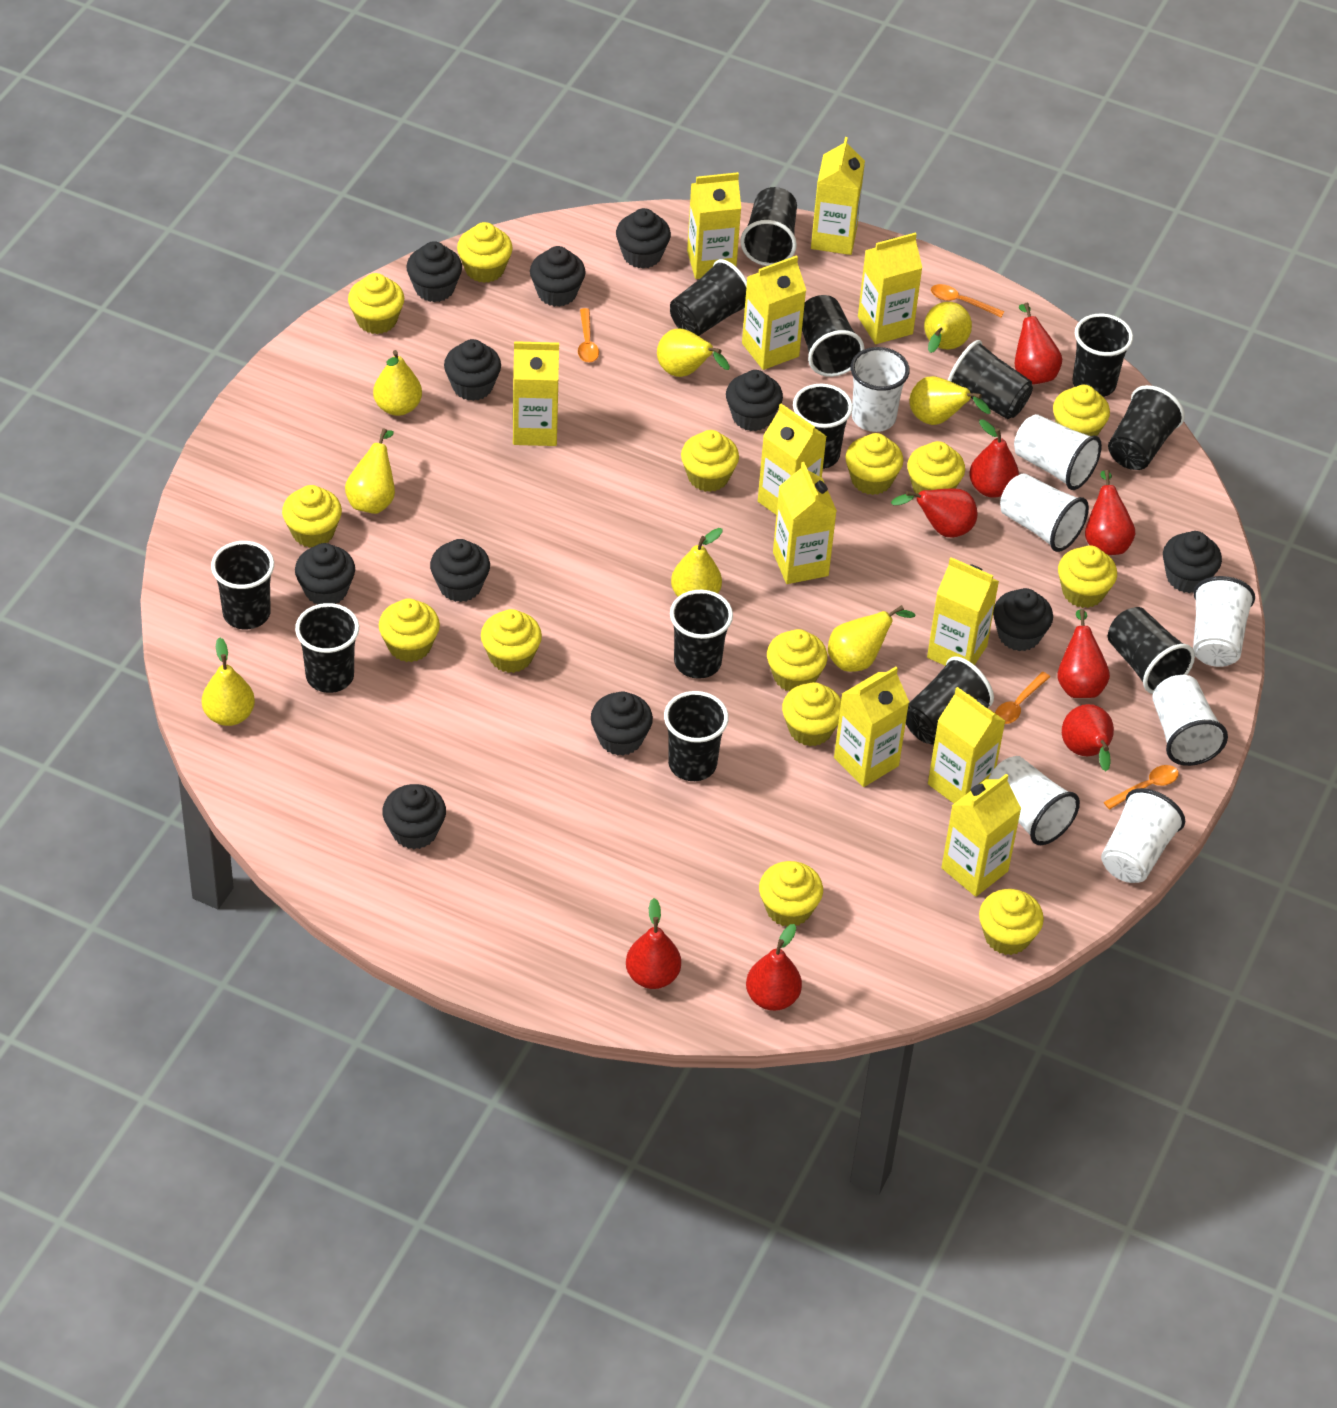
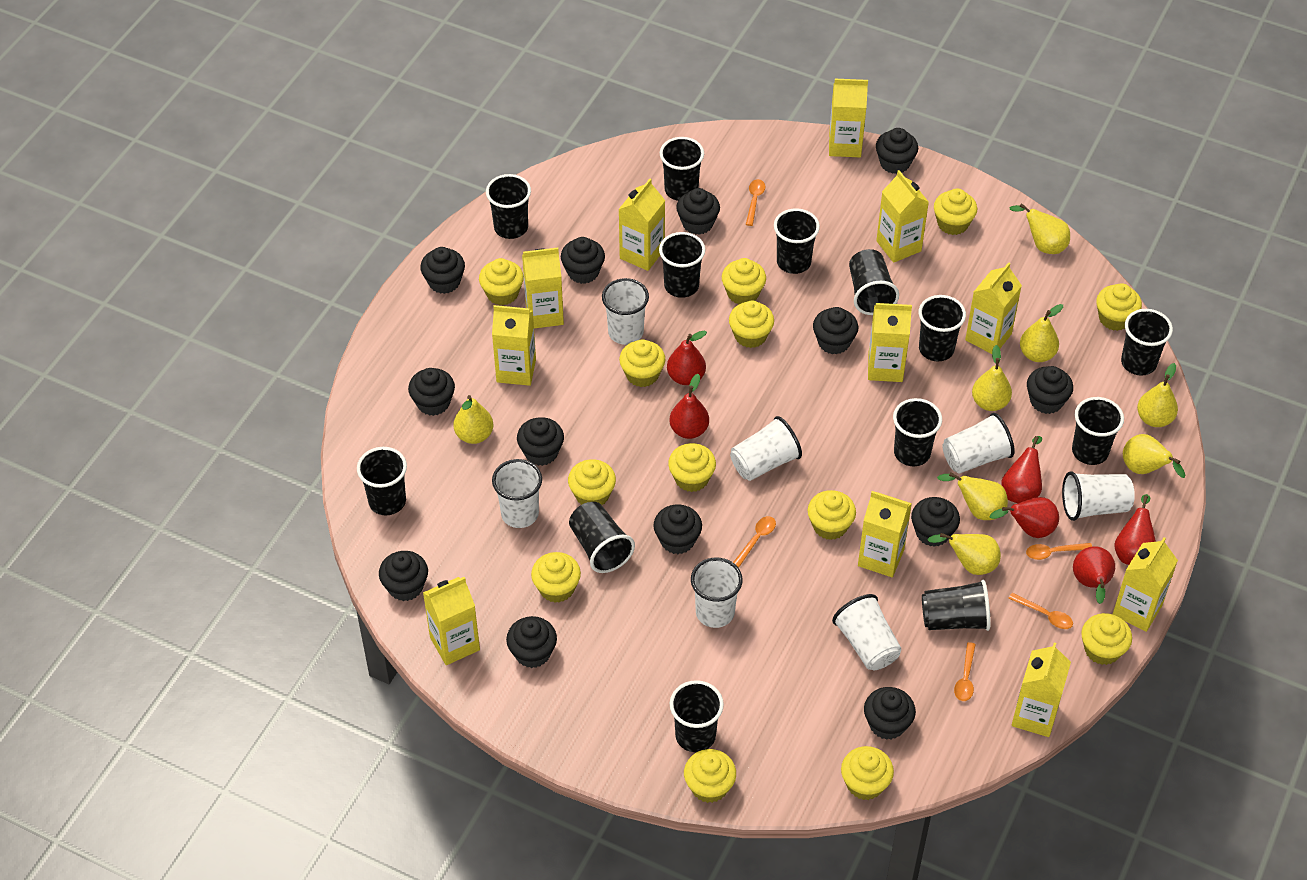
black cupcake: [295,543,355,605] [382,784,446,849] [406,241,462,302] [430,539,490,602] [444,339,501,401] [530,246,585,307] [591,691,653,756] [616,208,671,269] [726,370,783,431] [993,588,1053,651] [1163,531,1222,593] = 11 -> [379,551,428,601] [408,368,455,416] [420,247,465,294] [506,616,557,668] [517,417,564,466] [561,237,605,284] [654,505,702,554] [676,188,720,235] [813,307,858,354] [864,687,916,740] [876,128,918,174] [911,497,960,547] [1027,366,1073,414] = 13
orange spoon: [578,308,599,363] [931,284,1004,317] [995,672,1050,724] [1104,765,1179,810] = 4 -> [733,516,776,567] [746,179,765,226] [954,642,976,701] [1008,593,1073,629] [1026,543,1092,560] = 5
red pear: [626,898,681,989] [746,924,802,1011] [891,488,978,537] [969,419,1019,498] [1015,303,1062,384] [1058,609,1110,698] [1062,704,1114,771] [1085,470,1135,555] = 8 -> [667,330,707,385] [670,374,709,439] [990,497,1059,538] [1001,436,1042,503] [1073,546,1115,604] [1114,494,1156,565] = 6
yellow cupcake: [282,485,342,548] [348,273,404,334] [379,599,440,662] [457,222,513,283] [481,609,542,673] [681,430,739,492] [759,861,823,927] [767,629,828,691] [782,682,841,746] [845,433,903,495] [907,441,965,494] [979,889,1044,955] [1053,385,1110,436] [1058,545,1117,608] = 14 -> [479,258,524,305] [531,552,581,603] [568,459,616,505] [619,339,665,387] [668,443,716,492] [684,749,736,803] [722,258,766,305] [729,301,774,348] [808,490,856,540] [841,746,894,800] [934,188,977,235] [1081,613,1132,665] [1096,283,1142,331] = 13

